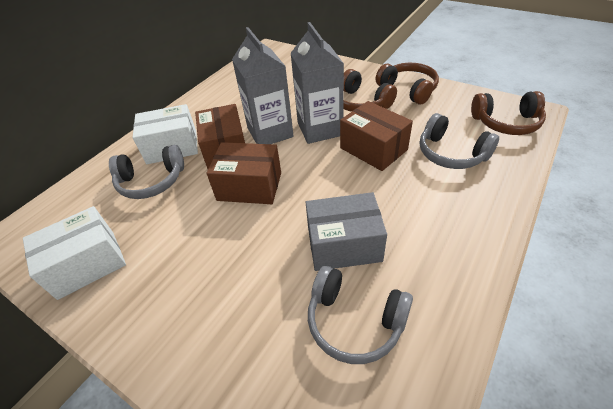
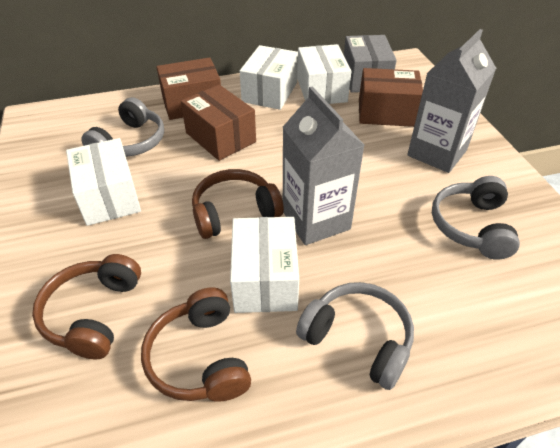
white box: [23,206,126,300] [132,104,198,164] = 2 -> [66,138,141,226] [230,217,299,313] [240,45,298,110] [297,44,351,104] = 4

